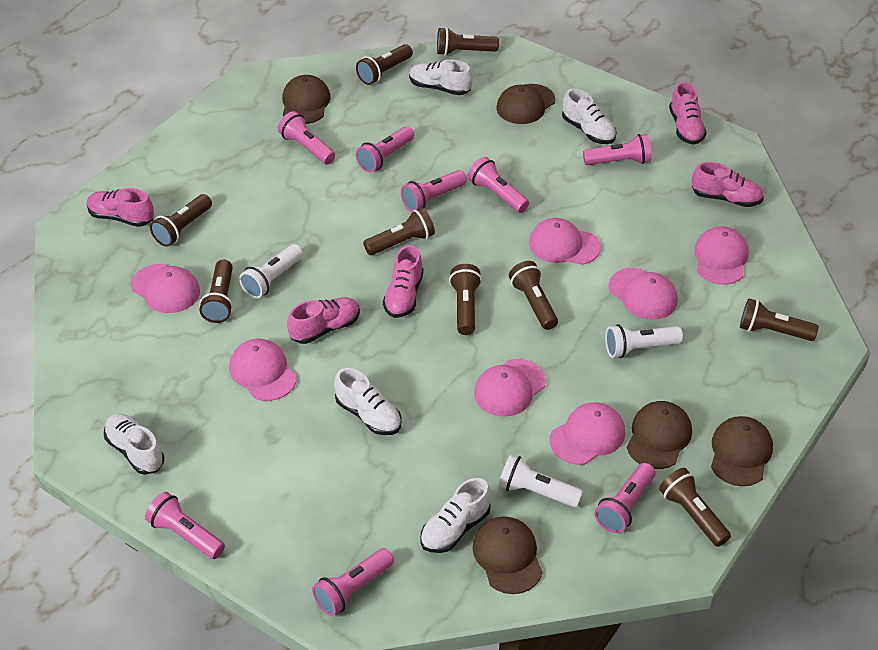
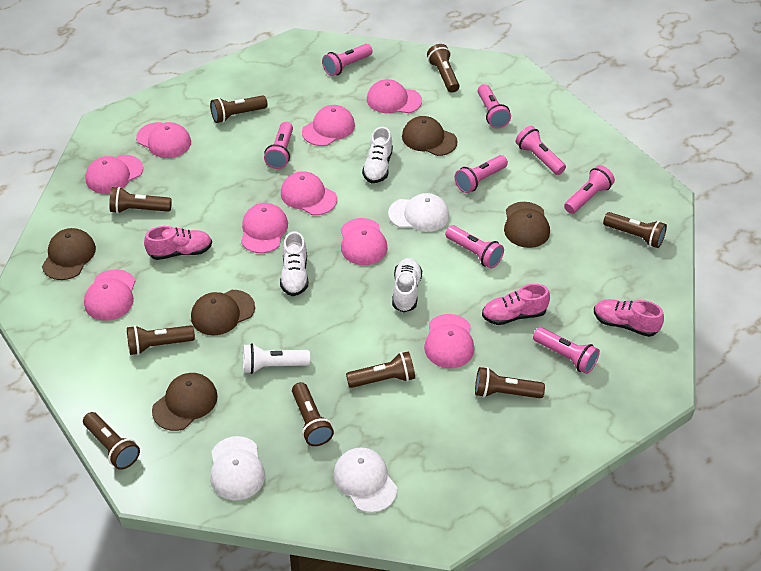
pink cap: [131,264,200,313] [229,339,297,401] [474,359,546,417] [529,218,601,265] [550,402,625,465] [608,268,678,320] [694,226,749,285] = 7 -> [84,269,135,321] [85,155,143,194] [136,122,191,158] [241,203,288,253] [281,171,337,215] [302,105,355,146] [341,218,387,265] [367,79,422,113] [424,314,474,368] = 9
pink shoe: [86,188,154,227] [287,297,360,344] [383,245,423,318] [669,82,707,145] [692,162,764,207] = 5 -> [144,226,212,260] [482,284,550,325] [594,299,664,337] = 3
white cap: none = 0 -> [210,436,265,501] [333,447,397,513] [388,193,449,232] = 3
white flashlight: [239,244,303,299] [498,454,583,508] [605,324,683,358] = 3 -> [243,343,310,374] = 1
white shoe: [104,414,164,475] [334,368,402,435] [409,60,473,95] [420,478,491,553] [562,89,616,144] = 5 -> [280,231,308,296] [362,127,393,183] [392,258,422,313] = 3

